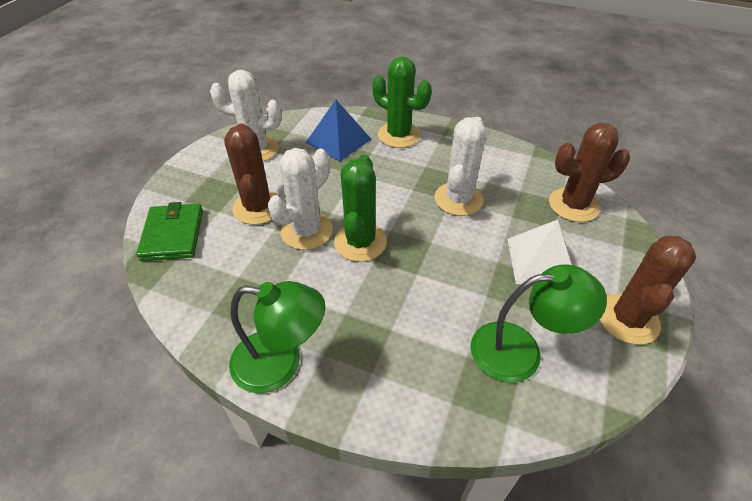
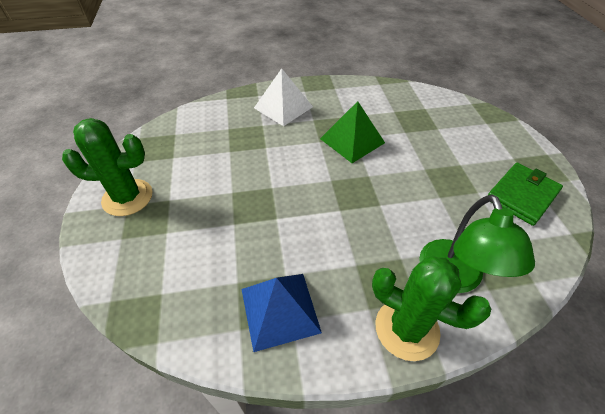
brown cactus: [224,123,279,225] [549,123,630,222] [599,236,696,345] = 3 -> none = 0
green lamp: [229,281,325,393] [471,264,607,383] = 2 -> [419,194,535,293] = 1
green pyramid: none = 0 -> [320,101,385,163] = 1
white cactus: [210,70,282,161] [268,148,333,250] [435,117,486,216] = 3 -> none = 0

